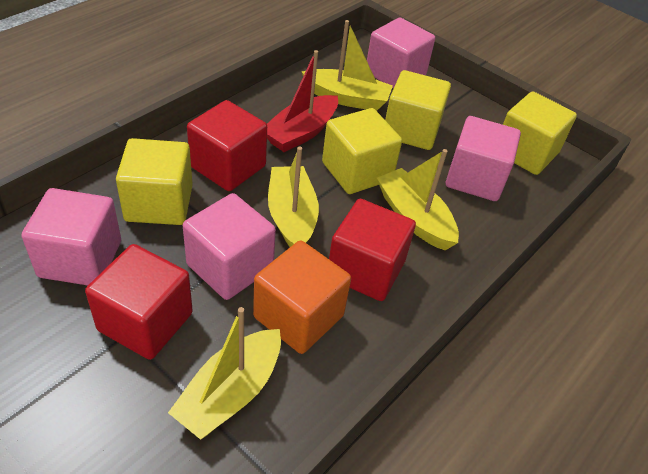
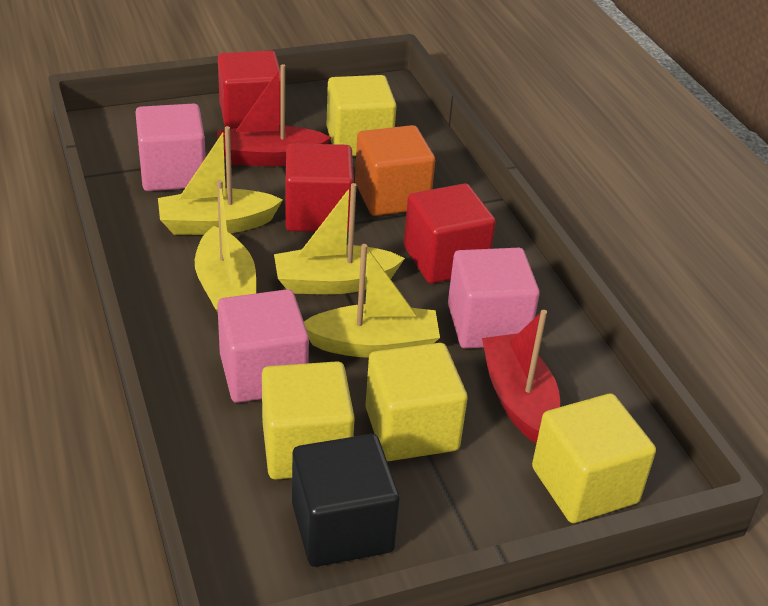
black cube: none = 0 -> [292,434,400,567] = 1
pink cube: [21,188,121,285] [183,193,276,300] [367,17,435,89] [446,116,521,201] = 4 -> [135,104,206,191] [217,289,309,403] [448,248,540,349] = 3
red boat: [267,50,338,152] = 1 -> [217,64,332,166] [482,310,560,443] = 2

